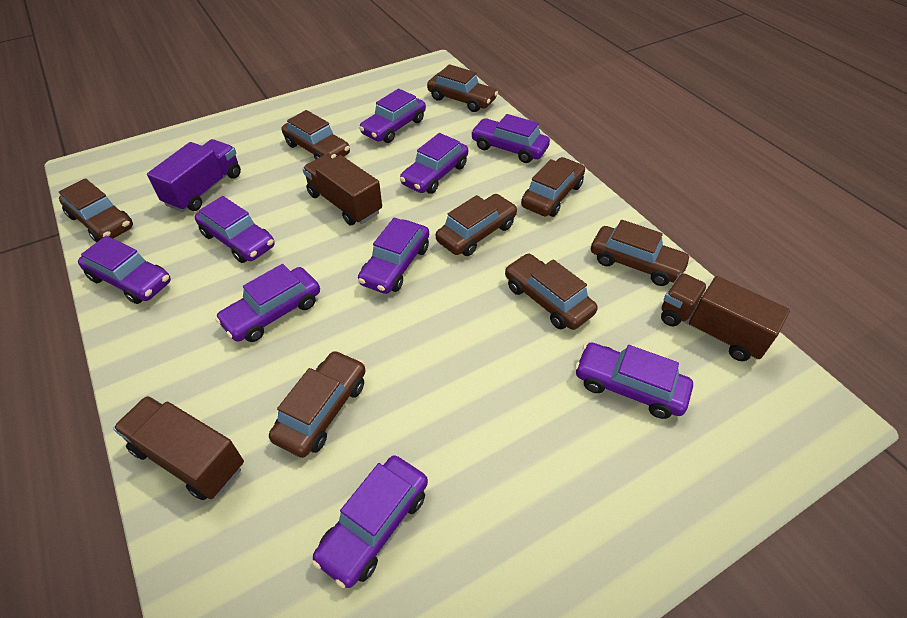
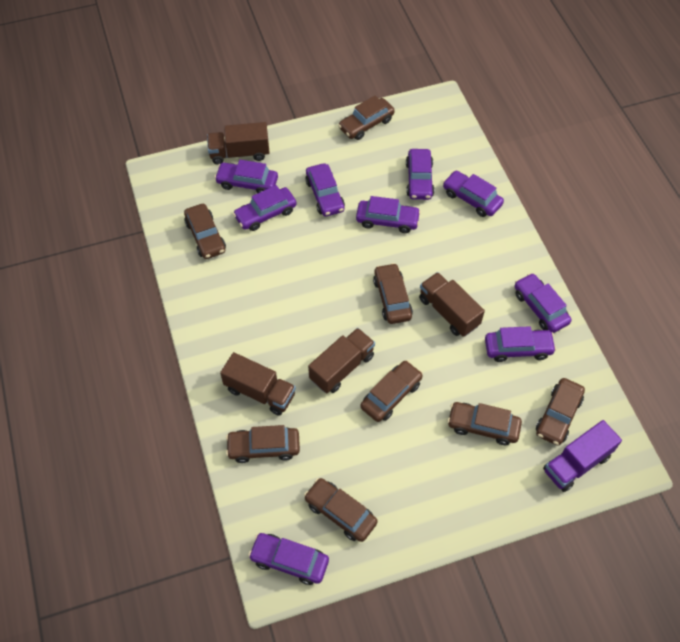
brown truck: [113,396,244,500] [302,155,382,225] [661,273,790,361] = 3 -> [207,122,270,165] [220,352,296,416] [308,328,375,393] [419,272,485,337] = 4

